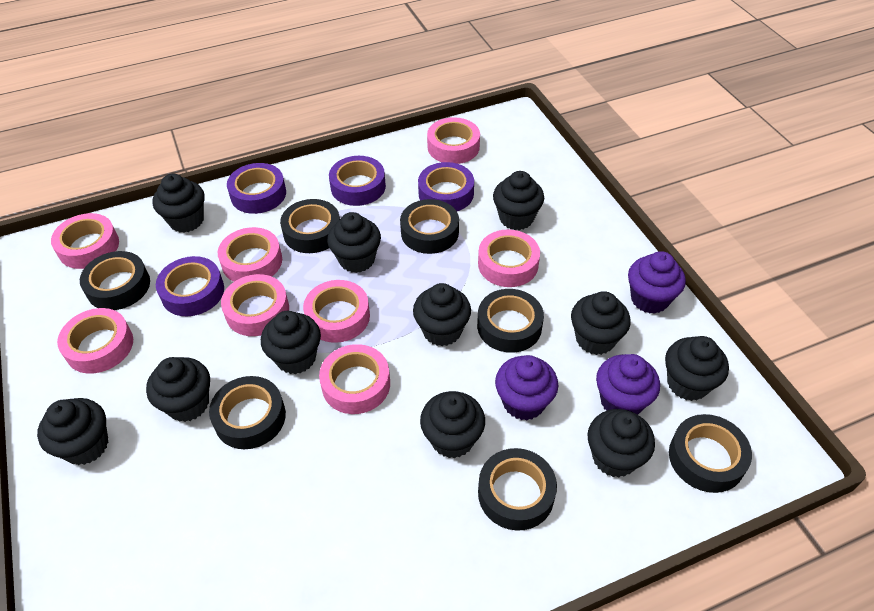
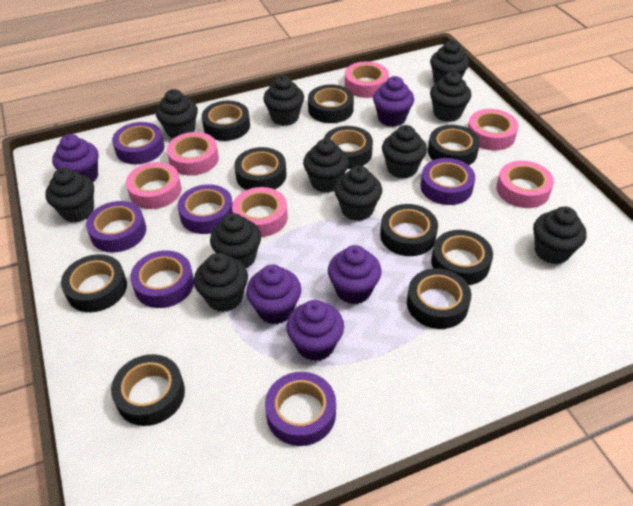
black tape: [80,251,150,310] [209,376,286,449] [280,199,340,253] [400,199,459,254] [477,289,544,353] [478,448,557,531] [669,414,752,493] = 7 -> [61,254,127,312] [111,354,185,426] [202,101,250,141] [234,147,287,190] [308,85,354,123] [324,126,373,169] [380,204,438,256] [407,268,471,329] [428,125,480,165] [431,230,493,285] = 10
pink tape: [51,213,119,269] [57,308,133,373] [218,227,282,282] [221,274,289,336] [303,280,370,343] [319,344,390,414] [427,117,480,164] [478,230,540,287] = 8 -> [126,162,182,209] [167,132,219,176] [232,187,288,237] [345,61,389,98] [468,109,519,151] [496,161,554,208] = 6
purple cupcake: [495,355,558,420] [596,354,660,415] [628,251,686,314] = 3 -> [52,134,99,182] [246,265,301,324] [286,300,344,361] [328,245,382,304] [373,76,414,127] = 5
purple tape: [156,256,224,316] [227,163,286,214] [329,156,386,206] [418,162,474,211] = 4 -> [86,201,146,252] [112,122,165,164] [130,250,194,308] [178,184,233,234] [265,372,336,446] [420,158,475,205] = 6

